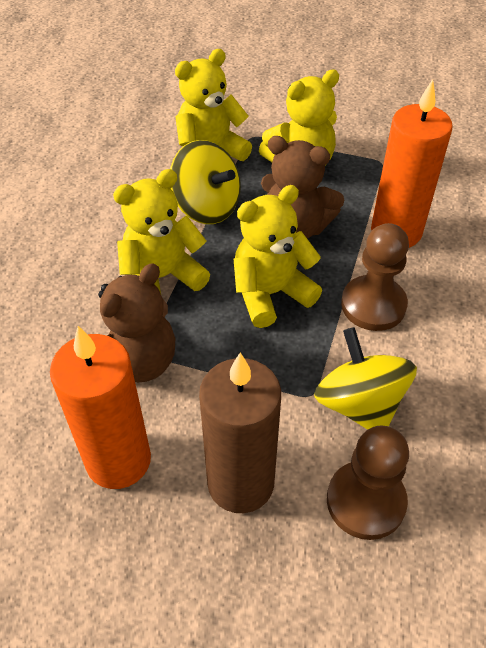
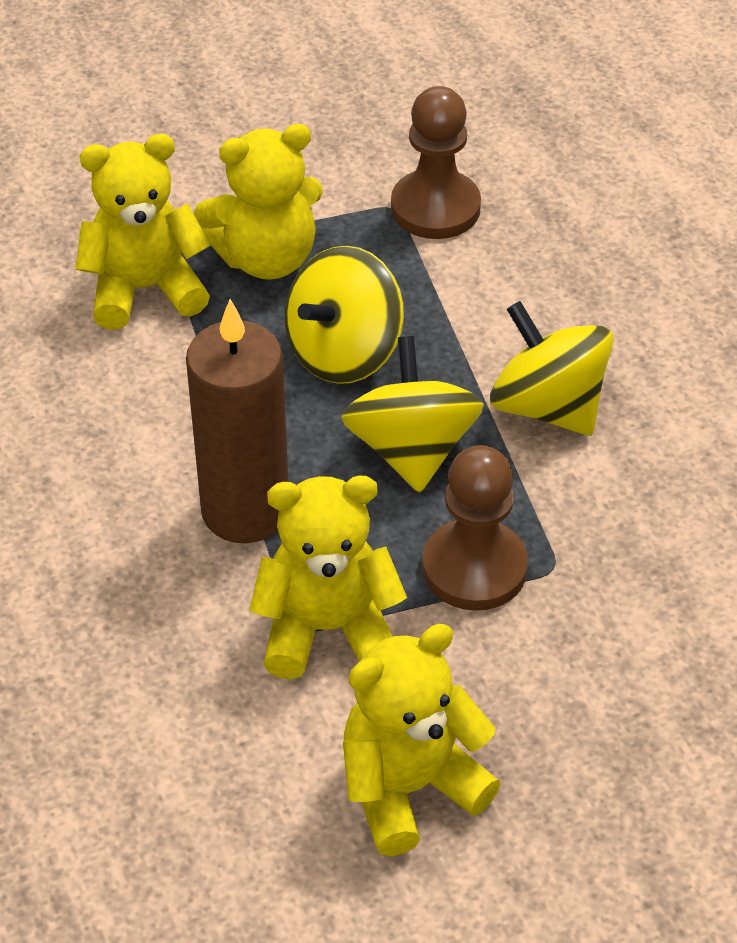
brown teddy bear: [98,263,175,382] [261,136,344,239] = 2 -> none = 0
orange candle: [50,326,151,489] [371,79,452,248] = 2 -> none = 0
yellow spinning top: [170,140,241,224] [314,327,417,430] = 2 -> [285,246,404,384] [341,336,484,493] [490,301,614,436] = 3

